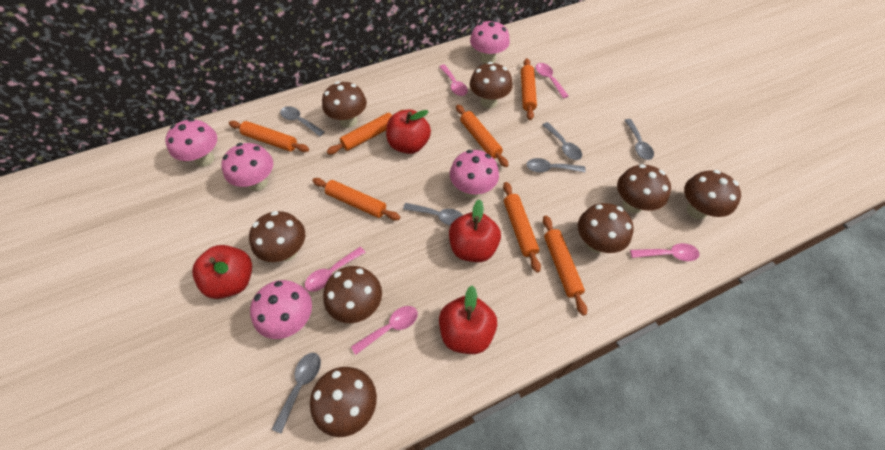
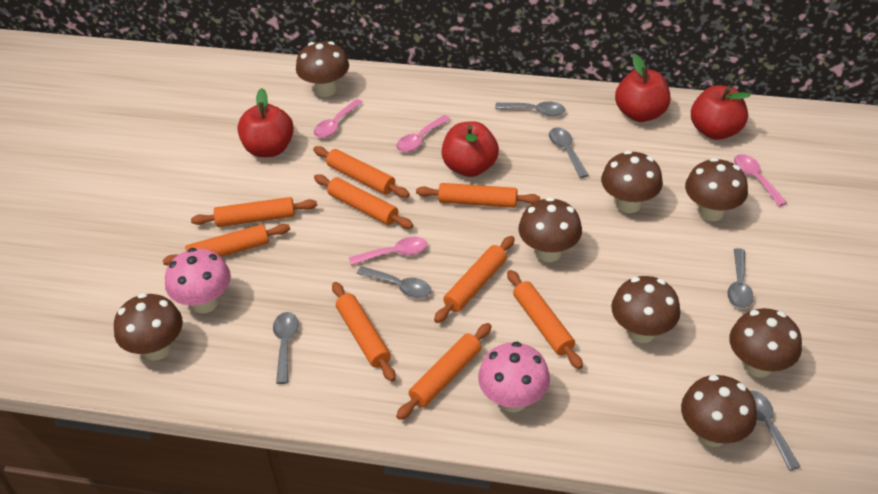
orange rolling pin: [229,121,309,152] [312,178,400,221] [327,110,403,154] [456,105,509,167] [503,182,541,273] [521,58,537,120] [543,216,587,316] = 7 -> [163,224,290,265] [191,197,317,227] [313,146,410,198] [314,174,413,229] [332,282,396,382] [396,323,492,420] [416,183,541,208] [434,236,515,323] [507,270,583,369] = 9
pink mushroom: [165,118,217,167] [221,143,273,191] [250,280,312,339] [450,150,499,198] [470,20,510,64] = 5 -> [165,248,231,313] [478,342,550,412] = 2
pink spoon: [305,247,365,292] [351,306,418,355] [439,65,468,96] [536,63,569,99] [630,243,699,261] = 5 -> [314,99,363,138] [349,237,427,265] [396,115,450,152] [734,154,787,207] = 4

